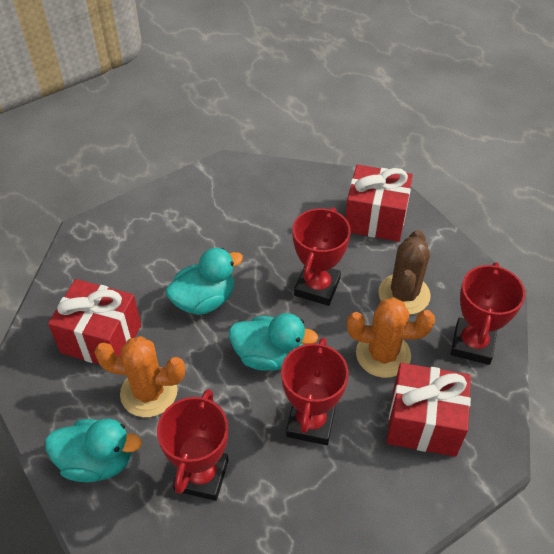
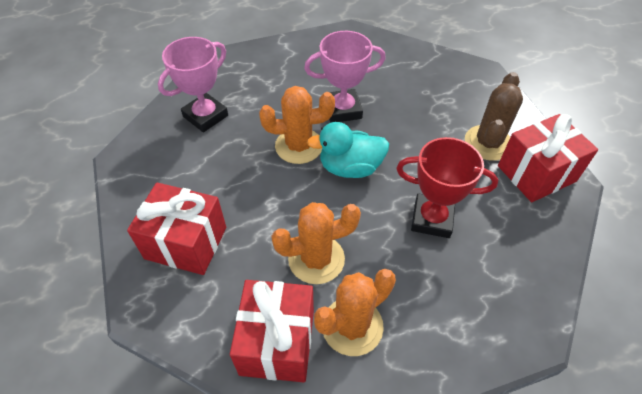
orange cactus: [94,336,185,417] [347,298,435,378] = 2 -> [259,86,335,164] [271,202,361,284] [314,269,396,356] = 3
pink trophy: none = 0 -> [158,37,228,132] [304,31,386,123] = 2
red trophy: [157,389,229,501] [281,338,349,445] [292,207,351,306] [451,262,525,365] = 4 -> [396,137,498,238] = 1
turquoise duck: [45,419,142,482] [165,248,244,315] [229,313,318,371] = 3 -> [307,122,389,178] = 1

